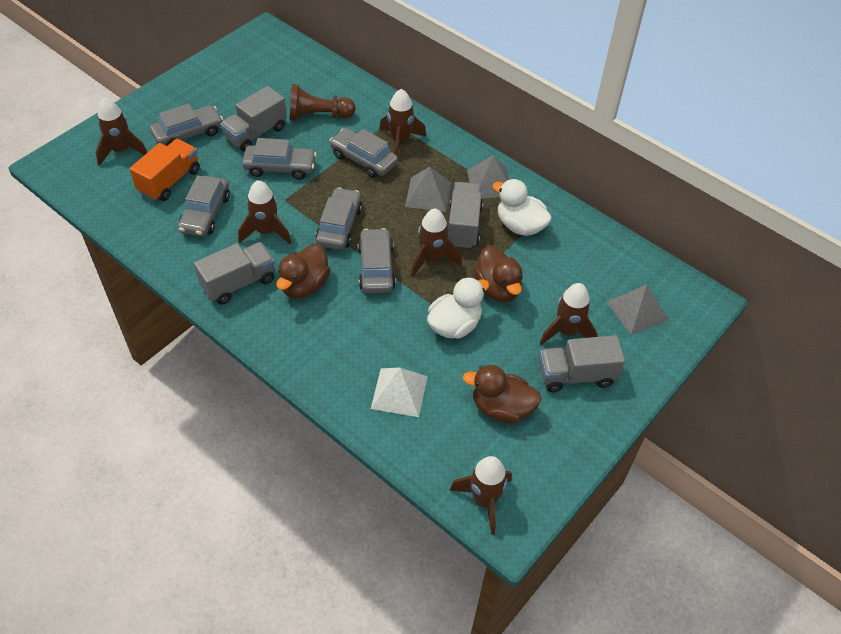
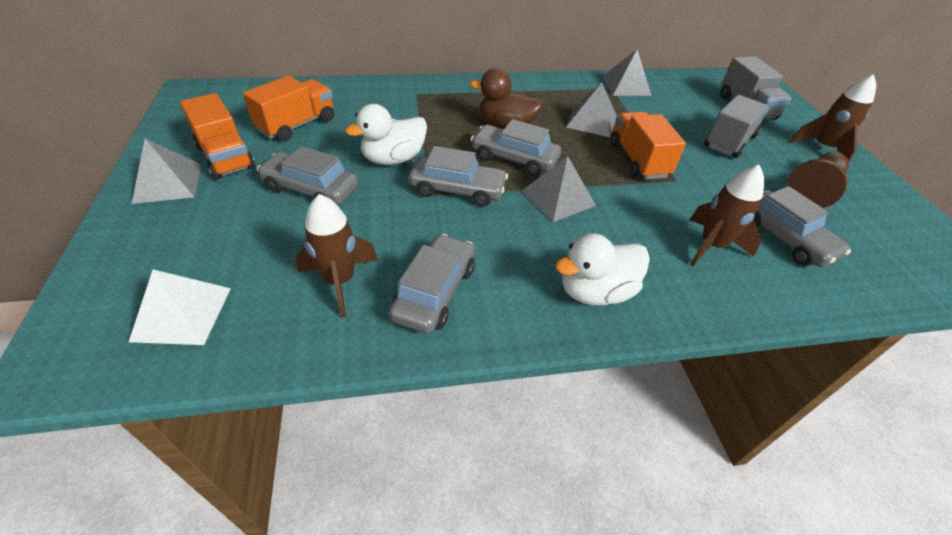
brown duck: [276,244,331,299] [463,365,541,424] [473,245,523,302] = 3 -> [470,68,544,129] = 1
brown rocket: [96,98,147,166] [238,180,292,244] [379,89,426,156] [411,208,462,277] [449,456,512,535] [540,283,598,345] = 6 -> [296,194,378,317] [689,165,764,266] [790,74,876,162] = 3
grey car: [150,103,223,146] [178,175,230,237] [242,138,317,180] [315,187,362,250] [329,128,398,178] [358,228,396,294] = 6 -> [257,146,358,204] [389,234,475,334] [409,146,508,207] [470,119,561,176] [754,186,851,267] = 5
grey pyramid: [405,167,451,212] [467,155,509,198] [607,285,669,335] = 3 -> [132,138,202,204] [522,156,596,222] [566,82,617,137] [602,49,652,96] = 4
grey truck: [194,242,275,304] [220,86,287,152] [448,182,483,248] [539,335,625,392] = 4 -> [704,95,769,158] [720,56,791,120] = 2
orange truck: [129,139,200,201] = 1 -> [180,93,255,179] [243,76,334,142] [611,112,686,179] = 3

